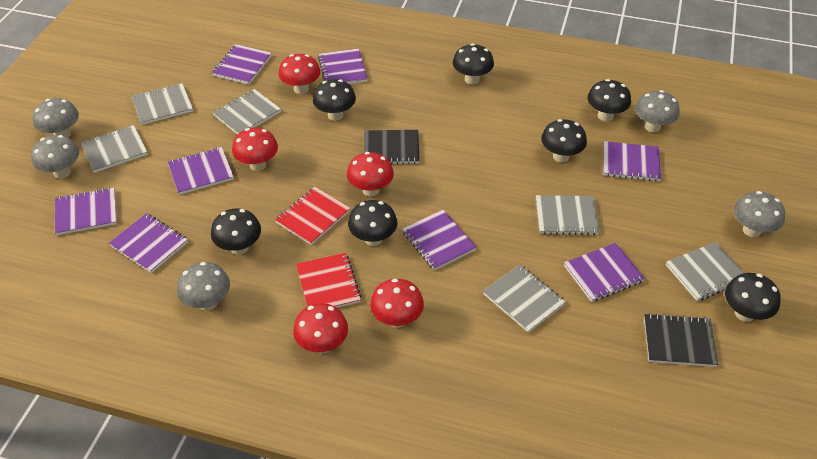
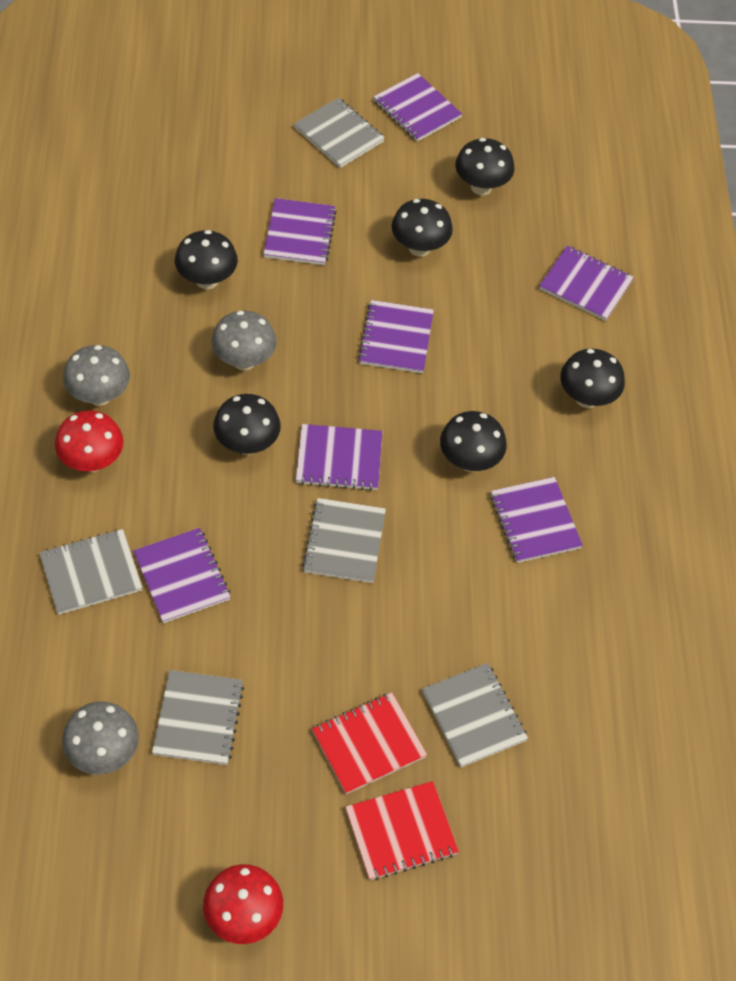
black mushroom: [211,208,261,255] [313,79,356,121] [348,200,398,246] [453,44,494,85] [541,119,587,163] [587,79,631,121] [725,273,781,322] = 7 -> [175,230,238,289] [213,394,281,455] [392,199,453,257] [440,411,507,472] [455,138,514,195] [560,349,625,408] = 6
black notebook: [364,130,420,164] [644,313,718,367] = 2 -> none = 0
grey mushroom: [31,135,79,179] [33,98,79,138] [177,262,230,311] [635,90,680,133] [734,191,785,238] = 5 -> [62,701,139,775] [63,345,130,406] [212,311,277,370] = 3
grey notebook: [81,125,148,173] [132,83,193,125] [213,89,281,134] [483,264,565,333] [536,195,600,235] [666,242,744,301] = 6 -> [39,529,143,615] [152,670,244,765] [294,98,385,168] [302,498,386,583] [422,663,528,767] = 5
purple notebook: [55,187,117,235] [109,213,188,273] [168,147,234,195] [212,44,272,84] [318,49,368,84] [402,210,477,270] [564,243,645,302] [603,141,661,181] = 8 -> [133,528,230,623] [263,198,337,265] [296,424,383,491] [358,300,434,373] [373,73,462,141] [490,477,583,563] [539,246,634,321] = 7
red mushroom: [232,127,278,171] [278,54,320,94] [293,303,348,353] [347,152,394,197] [370,279,424,328] = 5 -> [55,410,124,472] [203,864,283,944] = 2

